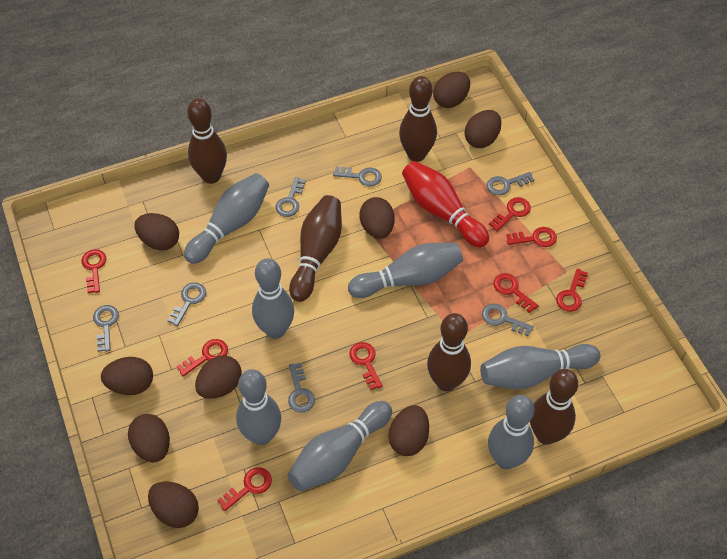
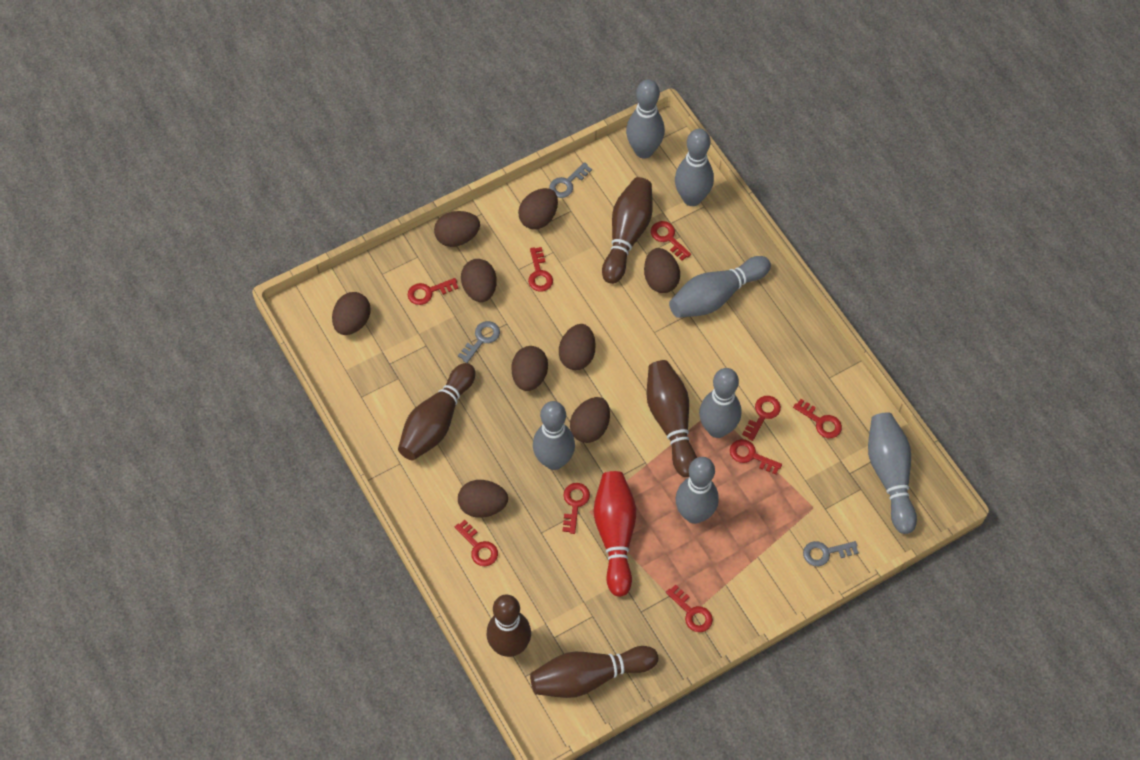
grey key: [93,305,119,352] [167,282,206,326] [275,177,306,217] [288,363,315,413] [333,166,382,187] [482,304,534,336] [487,172,534,195] = 7 -> [458,321,500,363] [549,162,592,198] [803,541,859,566] = 3
red key: [81,249,106,293] [177,339,228,376] [217,467,272,511] [349,342,383,390] [489,197,531,231] [493,273,539,313] [506,227,557,247] [556,269,588,312] = 8 -> [408,278,459,305] [455,520,498,566] [528,247,553,292] [563,483,590,534] [651,221,691,261] [666,584,713,632] [730,439,782,474] [742,396,781,441] [793,399,842,438] = 9

